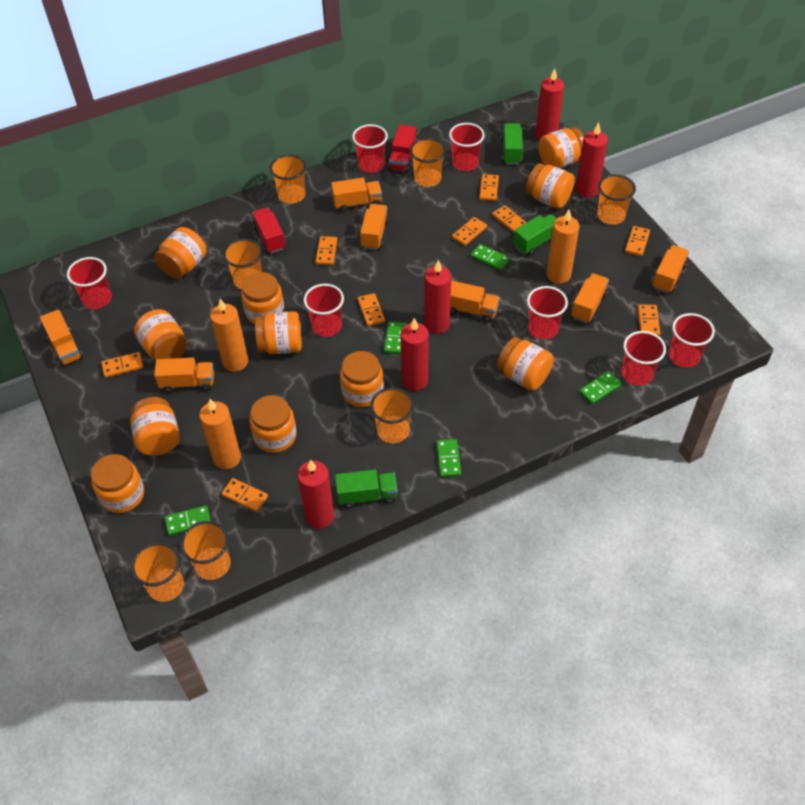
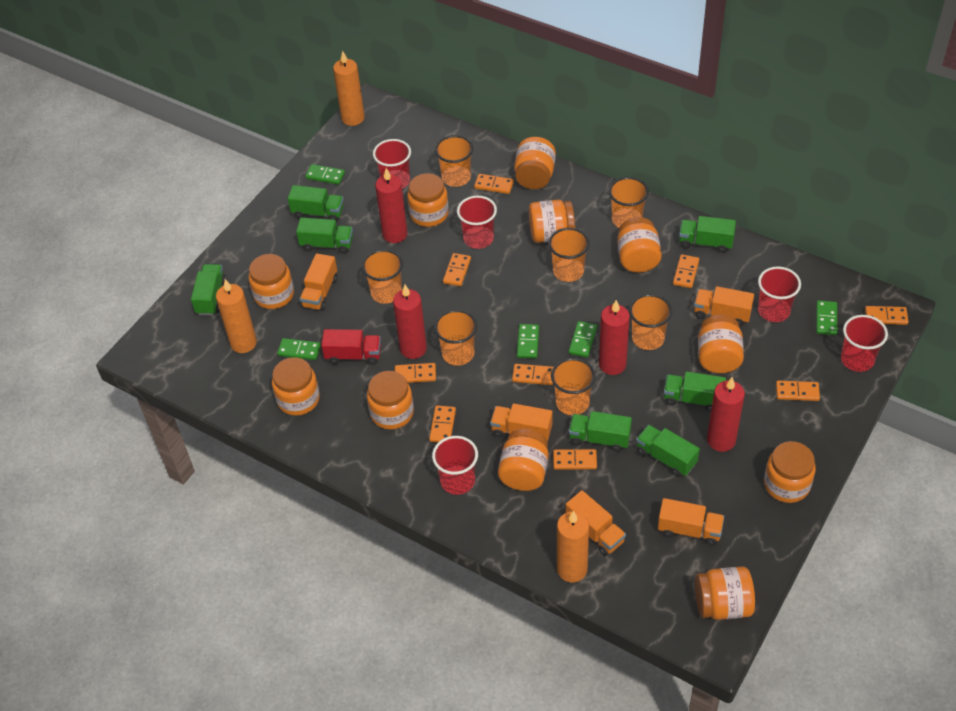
green truck: [335,469,398,509] [501,123,523,165] [513,214,557,256] = 3 -> [191,264,226,315] [288,185,344,222] [296,218,353,254] [569,411,632,452] [636,425,700,477] [664,372,726,412] [679,216,736,253] = 7
orange truck: [40,309,83,367] [154,358,214,393] [331,178,382,212] [360,204,389,250] [450,280,500,323] [571,273,609,323] [652,245,689,293] = 7 -> [300,253,338,311] [490,403,553,441] [566,490,626,556] [658,498,724,546] [694,286,754,326] = 5
red candle: [297,459,334,529] [400,318,428,391] [425,260,451,334] [536,68,564,141] [576,122,608,197] = 5 -> [375,168,408,243] [393,285,427,359] [599,300,630,375] [707,377,745,452] = 4
red cup: [67,257,112,309] [303,284,344,337] [352,124,388,173] [449,123,485,171] [527,286,568,340] [622,331,666,386] [669,313,715,368] = 7 -> [373,139,411,189] [432,436,478,495] [457,196,497,249] [758,267,801,322] [841,315,888,372] = 5
red truck: [252,207,285,253] [388,125,416,173] = 2 -> [321,329,381,365] = 1

